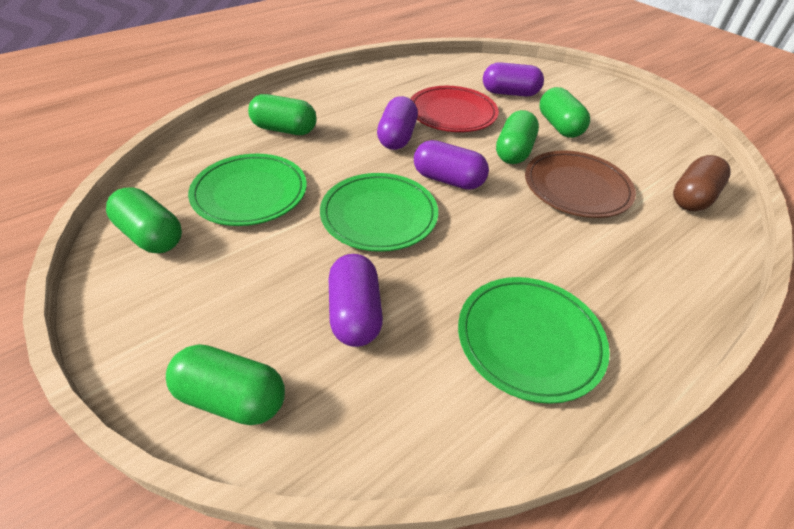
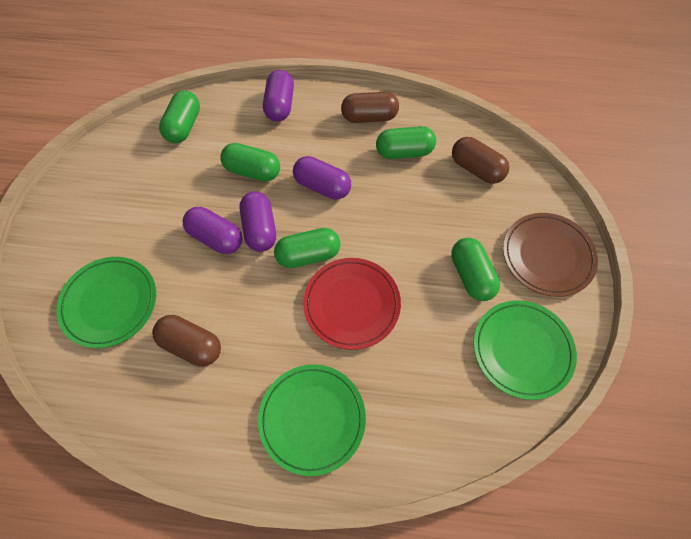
brown capsule: [673,155,730,211] = 1 -> [152,315,221,367] [341,92,399,123] [452,137,509,184] = 3

